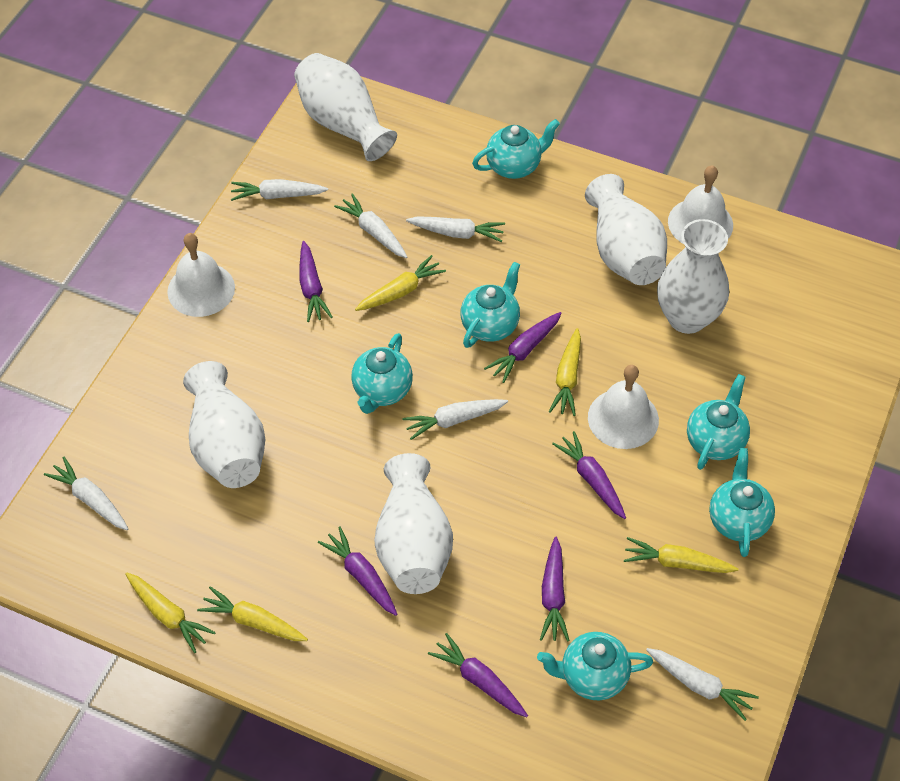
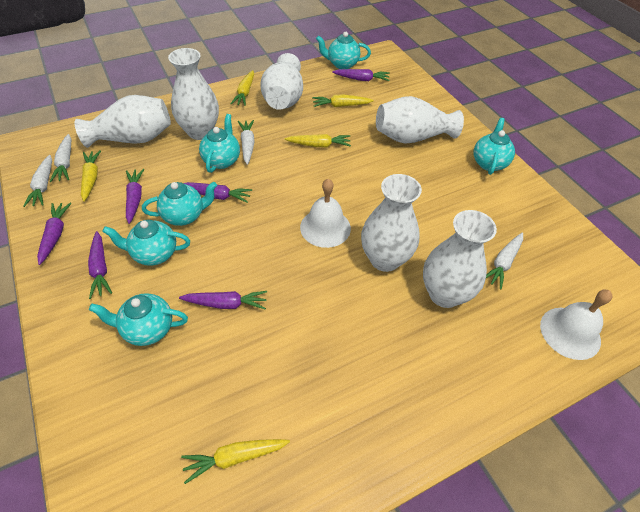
white bell: [167,233,235,317] [588,365,659,449] [668,165,733,243] = 3 -> [300,179,351,248] [540,290,613,360] = 2
white carrot: [44,457,129,530] [231,179,328,201] [334,193,407,258] [402,399,508,440] [406,216,505,242] [646,648,759,721] = 6 -> [23,155,52,207] [50,134,71,182] [238,120,255,165] [486,233,523,289] = 4
white vase: [183,361,265,488] [294,53,397,161] [374,453,453,594] [585,174,667,285] [657,219,729,334] = 5 -> [75,95,171,148] [168,48,219,140] [260,53,303,110] [361,174,422,272] [376,96,464,143] [423,210,497,308] = 6

